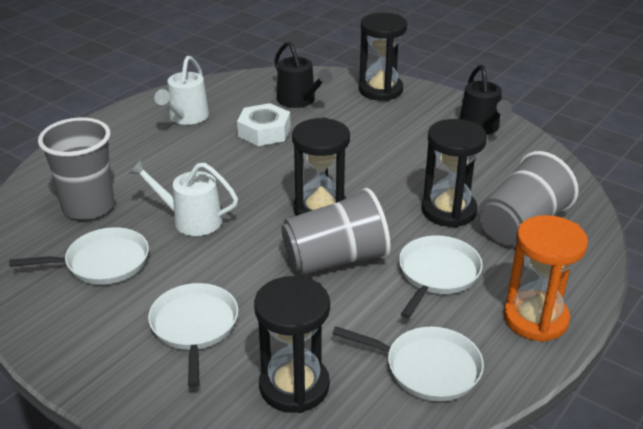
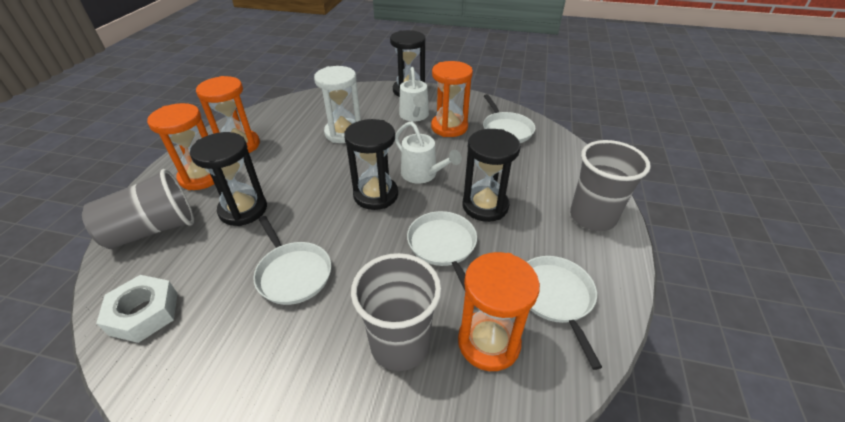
black watering can: [274,41,332,108] [459,65,512,135] = 2 -> none = 0
orange hourglass: [503,215,588,342] = 1 -> [147,103,214,190] [196,76,260,153] [431,61,473,137] [458,252,540,371] = 4
white hourglass: none = 0 -> [314,66,361,143] = 1

